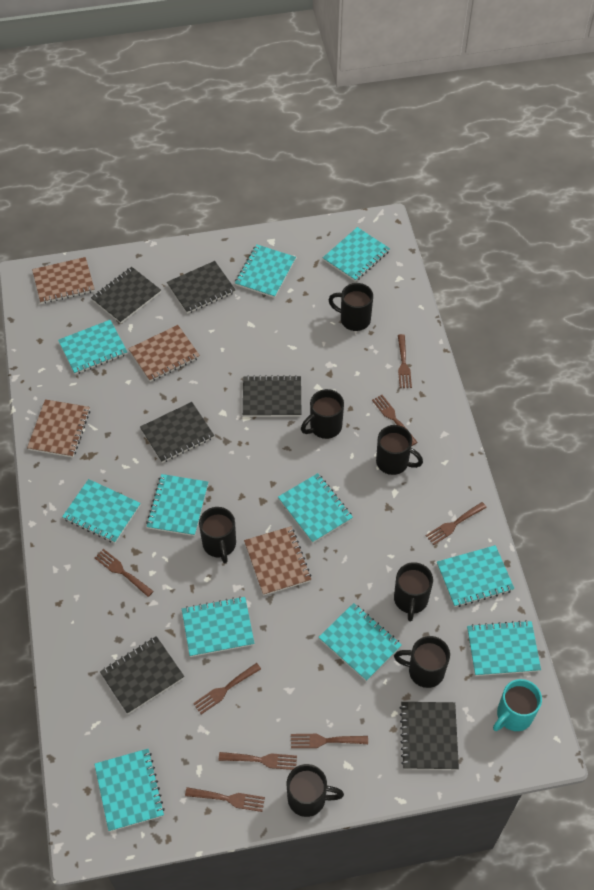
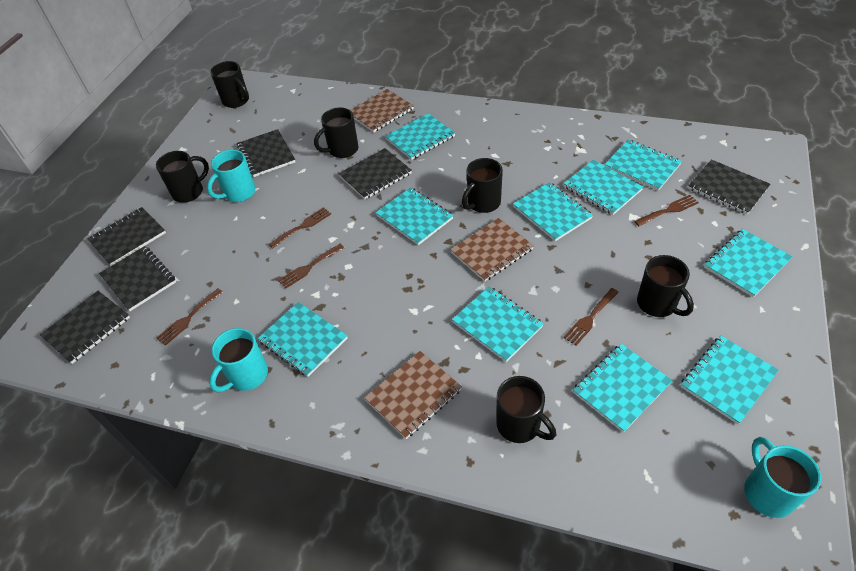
black mug: [199,507,236,563] [287,764,344,817] [301,389,344,439] [329,283,373,331] [376,425,423,475] [394,562,433,621] [394,636,450,688] = 7 -> [156,151,209,203] [210,61,249,108] [314,107,358,158] [462,158,503,213] [496,376,556,443] [637,255,694,317] = 6
brown fork: [95,549,154,597] [185,787,265,812] [193,663,261,714] [219,752,297,770] [291,734,368,748] [372,395,418,446] [398,334,412,388] [426,502,487,545] = 8 -> [156,288,223,346] [269,207,331,248] [278,244,344,289] [563,288,619,346] [634,195,699,226] = 5
brown notebook: [27,399,90,458] [32,257,95,304] [128,325,200,382] [244,526,311,596] = 4 -> [350,89,414,132] [364,351,462,439] [450,218,534,282] = 3
turquoise mug: [493,679,542,731] = 1 -> [207,150,256,202] [209,328,268,392] [744,437,821,518] = 3
turquoise notebook: [58,320,127,374] [62,479,141,543] [94,749,165,832] [146,474,208,536] [182,596,255,657] [235,244,296,298] [278,473,353,543] [319,603,402,681] [323,227,390,282] [437,545,515,607] [467,620,541,676] = 11 -> [258,302,348,377] [376,187,454,245] [385,113,455,160] [452,286,544,362] [513,182,593,241] [564,160,643,215] [573,344,673,433] [605,140,682,191] [681,336,779,424] [704,229,793,297] = 10

